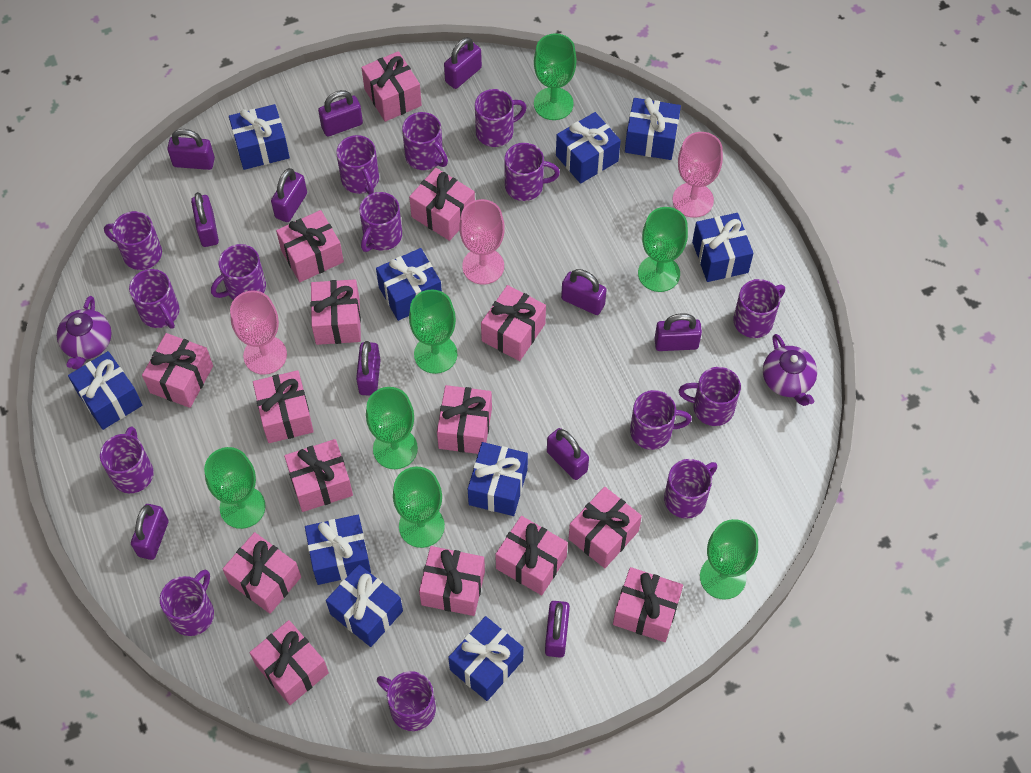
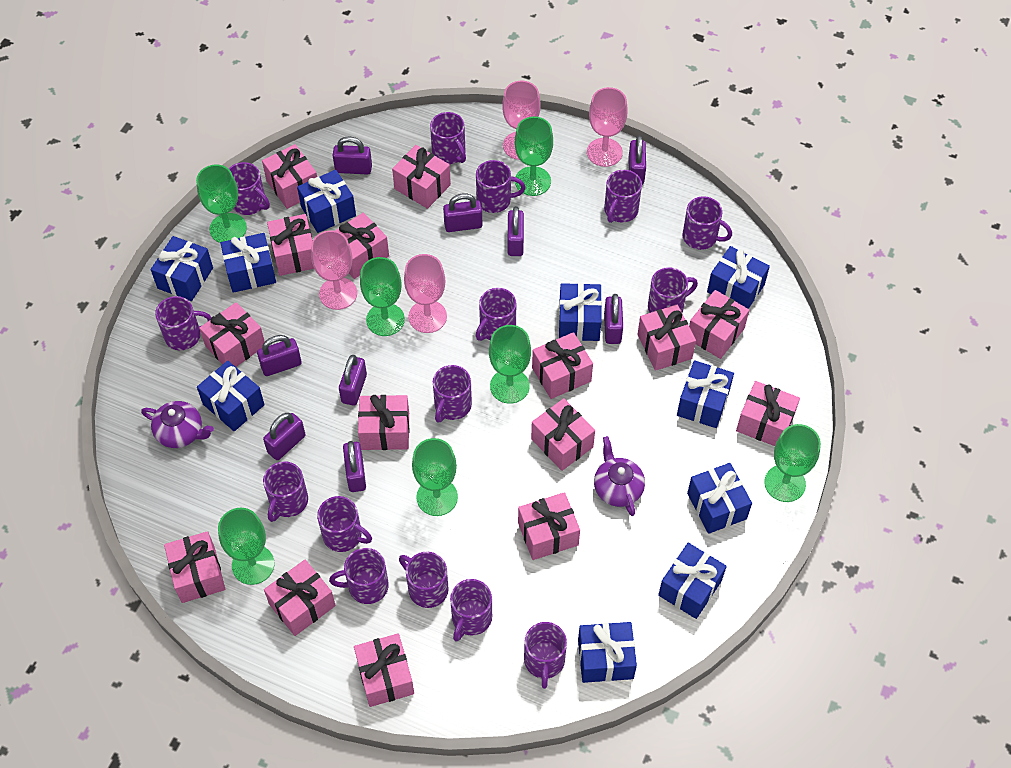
pink goblet: [230,291,287,375] [460,199,505,285] [673,132,723,218] = 3 -> [311,230,357,310] [404,254,447,333] [502,81,540,160] [587,87,628,167] = 4
purple padlock: [131,504,169,560] [167,129,215,170] [191,192,219,247] [271,168,307,222] [318,90,363,137] [356,341,380,396] [444,37,482,89] [545,601,570,658] [547,428,589,480] [561,269,607,315] [654,313,702,351] = 11 -> [257,335,302,376] [263,413,306,460] [333,136,372,175] [339,355,367,406] [343,441,366,492] [443,193,482,232] [508,206,524,256] [604,294,623,344] [628,135,646,185] = 9

